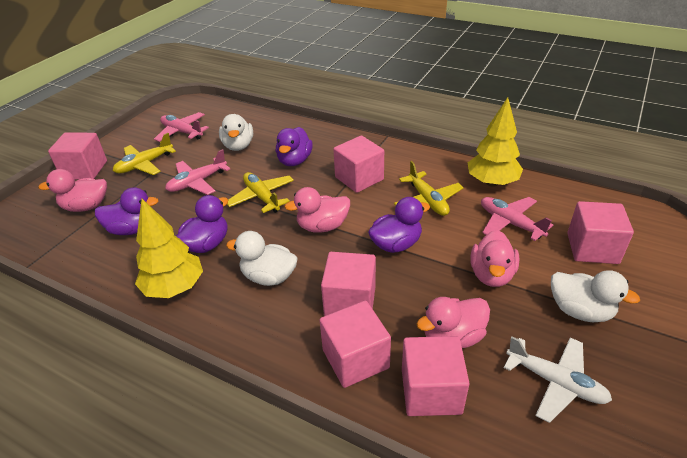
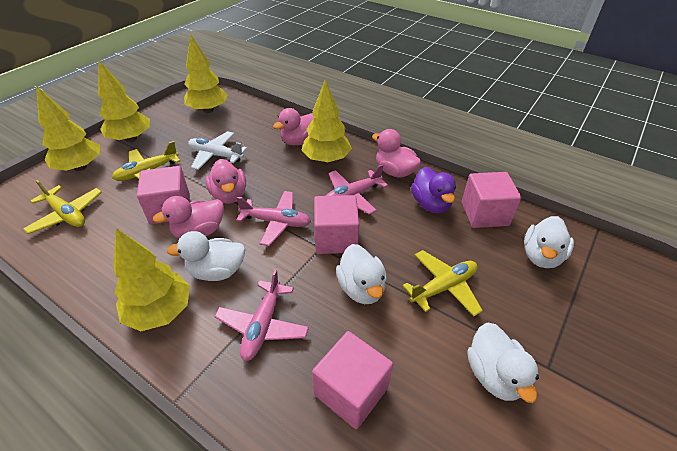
pink cube: [48,133,107,180] [320,301,391,388] [321,252,376,316] [333,135,384,193] [402,336,469,416] [567,201,634,264] = 6 -> [137,166,190,224] [312,331,393,429] [314,195,359,254] [462,172,522,228] = 4
purple duck: [95,187,158,235] [176,195,228,253] [276,127,313,166] [368,197,430,253] = 4 -> [411,167,456,213] = 1
white duck: [219,114,253,151] [226,231,298,286] [551,270,640,322] = 3 -> [167,231,246,281] [336,244,387,304] [467,323,539,403] [524,216,574,268] = 4
yellow tree: [135,199,203,298] [468,97,523,187] = 2 -> [36,86,100,171] [98,60,150,142] [113,228,190,331] [184,35,228,113] [301,79,352,163] = 5

